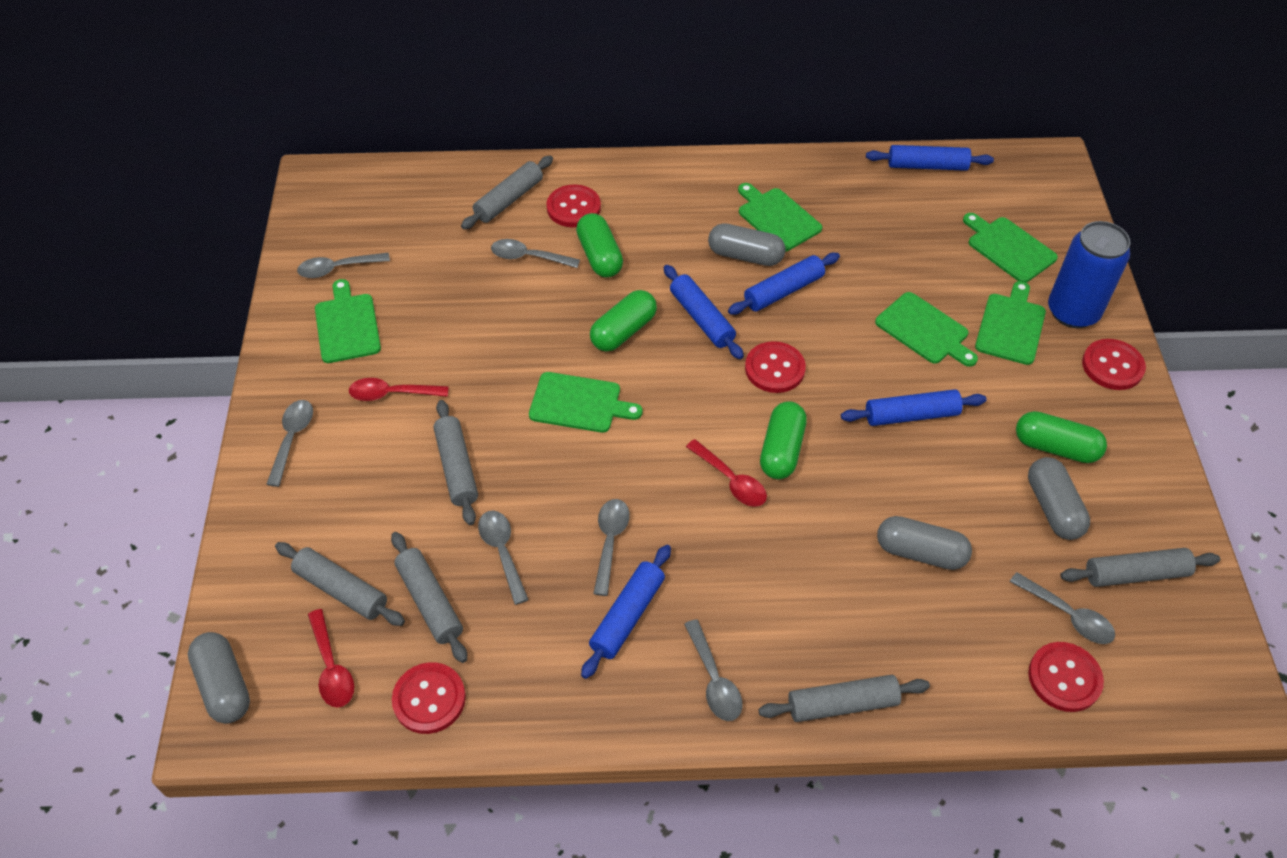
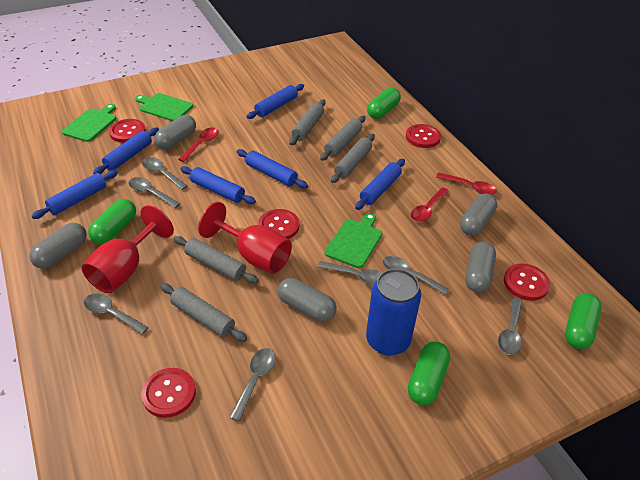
blue rolling pin: [581,545,671,679] [664,265,744,359] [728,253,840,315] [841,389,987,426] [866,145,994,171] = 5 -> [31,170,118,219] [93,128,159,174] [181,166,256,204] [237,149,308,188] [247,84,304,119] [355,159,405,210] = 6
green cutting board: [315,279,381,363] [529,372,642,433] [738,183,822,252] [875,292,978,367] [963,213,1058,283] [975,281,1046,365] = 6 -> [62,104,116,142] [135,93,193,121] [325,213,382,268] = 3
grey capsule: [188,632,250,724] [708,223,786,266] [877,516,972,570] [1028,457,1090,540] = 4 -> [29,223,87,269] [154,115,196,150] [278,278,337,322] [460,194,497,236] [465,242,496,293] = 5
grey rolling pin: [275,542,405,626] [391,532,467,663] [434,400,478,525] [461,155,553,229] [759,675,930,722] [1060,548,1220,587] = 6 -> [160,283,247,342] [174,236,258,283] [290,99,325,145] [320,116,365,161] [331,134,375,183] = 5
red goblet: none = 0 -> [82,205,174,293] [198,202,292,274] = 2

